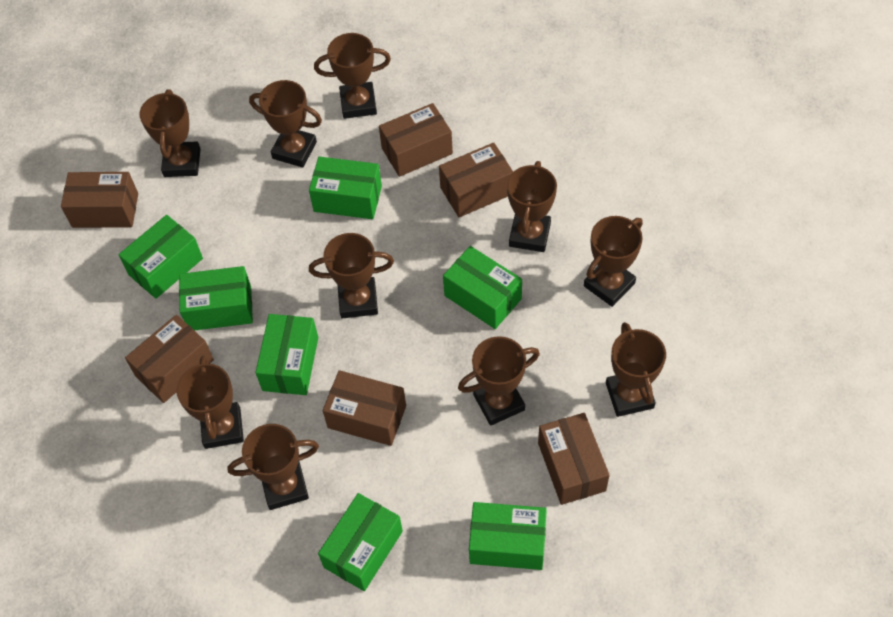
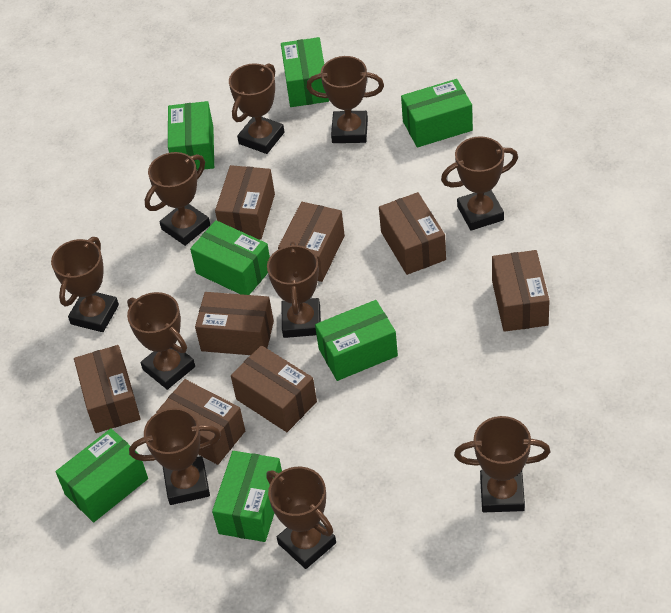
brown box: [61,172,138,228] [125,315,214,403] [323,370,406,446] [379,103,453,177] [439,143,513,217] [538,413,610,505] = 6 -> [74,345,141,433] [156,379,245,465] [195,292,274,355] [215,165,275,240] [231,345,317,432] [278,202,345,282] [379,192,446,275] [492,250,550,332] = 8

